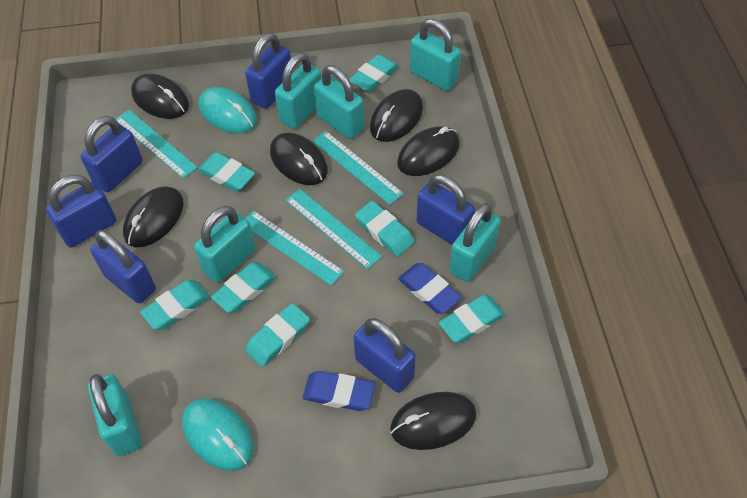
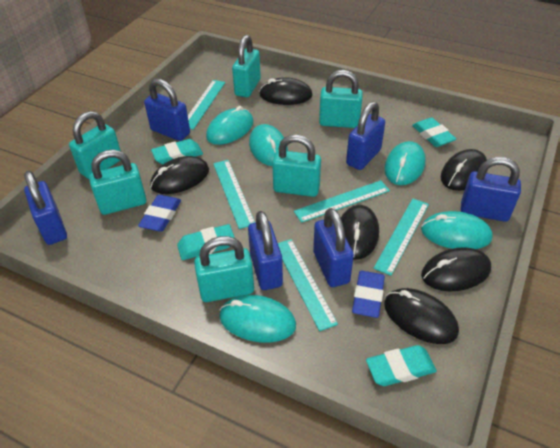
turquoise eraser: [140,280,210,330] [197,152,255,191] [211,262,276,313] [245,303,310,367] [349,54,399,92] [355,201,415,257] [439,295,505,343] = 7 -> [151,139,203,165] [177,224,235,260] [366,345,437,386] [412,117,456,147] = 4
turquoise mouse: [182,398,254,471] [198,87,257,133] = 2 -> [206,106,254,145] [220,295,296,343] [249,124,288,166] [384,141,425,185] [421,211,493,249] = 5
turquoise ruler: [116,110,198,178] [245,210,344,286] [285,189,382,269] [312,131,404,205] = 4 -> [188,80,225,130] [213,160,255,229] [278,239,338,331] [294,180,390,223] [374,199,429,276] = 5

